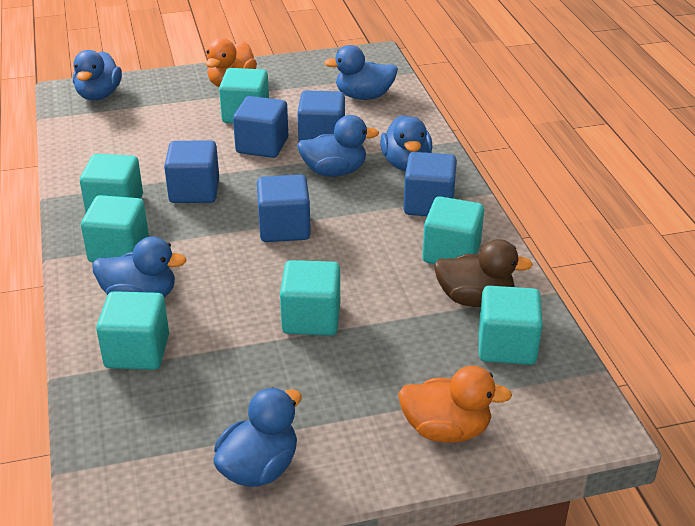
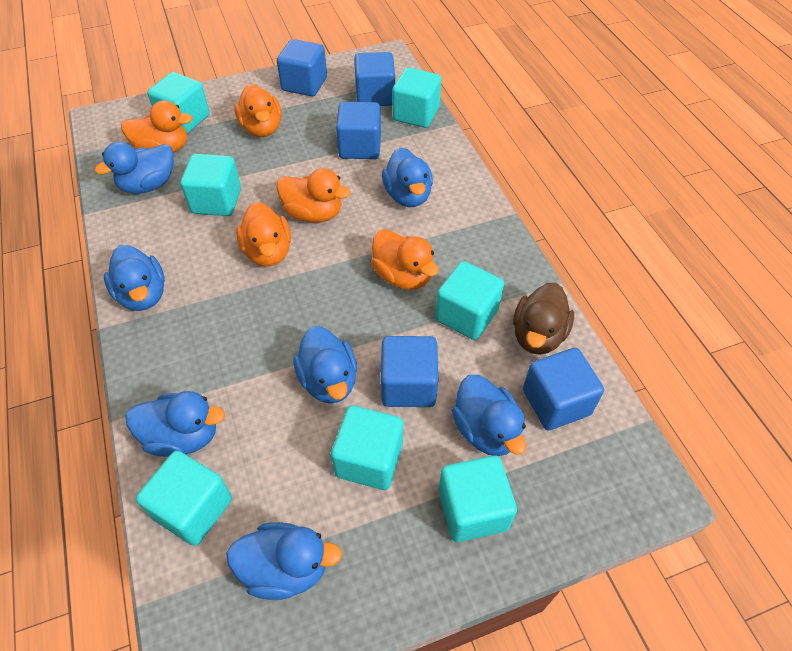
blue duck: [73,50,122,100] [93,237,187,297] [213,387,302,487] [297,115,379,177] [324,45,398,100] [380,115,432,171] = 6 -> [95,142,174,194] [104,245,165,311] [126,391,225,457] [226,522,342,600] [293,326,357,403] [382,147,433,207] [452,375,526,456] = 7
orange duck: [206,38,257,87] [398,366,512,443] = 2 -> [121,100,193,153] [234,84,281,137] [236,202,291,266] [276,168,350,223] [371,229,439,290] = 5

